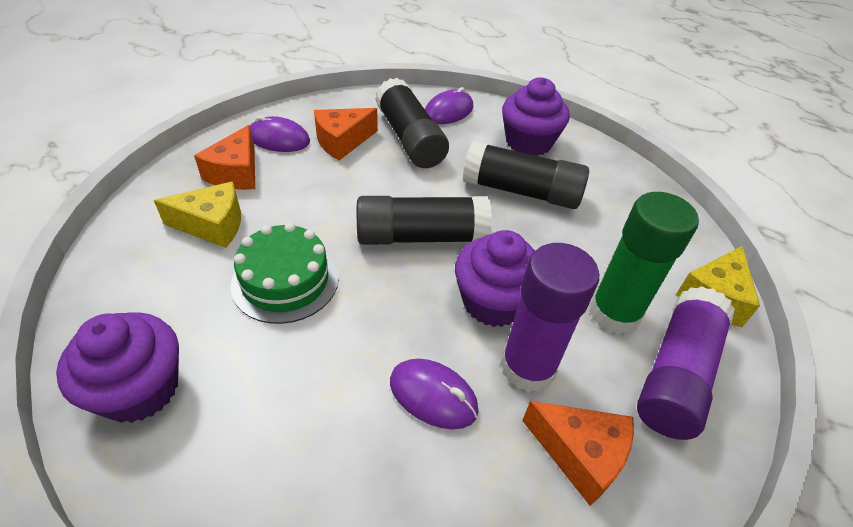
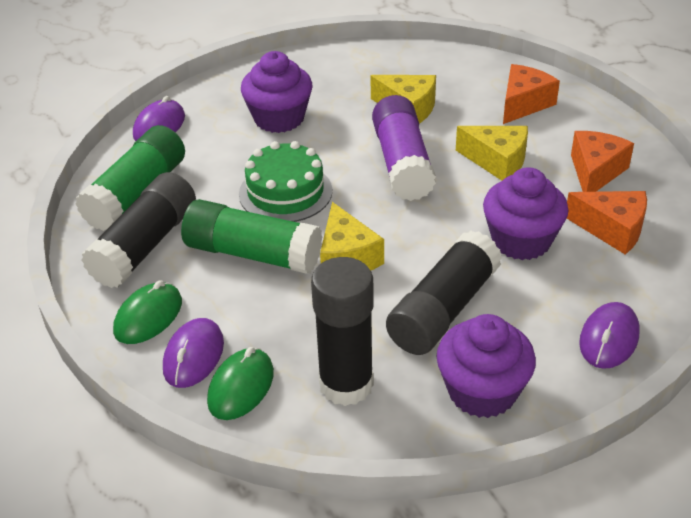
green glue stick: [589,192,699,335] = 1 -> [75,125,185,231] [181,199,322,274] = 2
green mouse: none = 0 -> [113,280,182,344] [207,347,274,420] = 2
purple glue stick: [500,243,599,393] [637,286,735,440] = 2 -> [372,95,436,201] = 1
yellow cheese: [154,181,241,248] [676,246,760,327] = 2 -> [320,202,384,271] [371,75,436,124] [456,126,528,181] = 3

